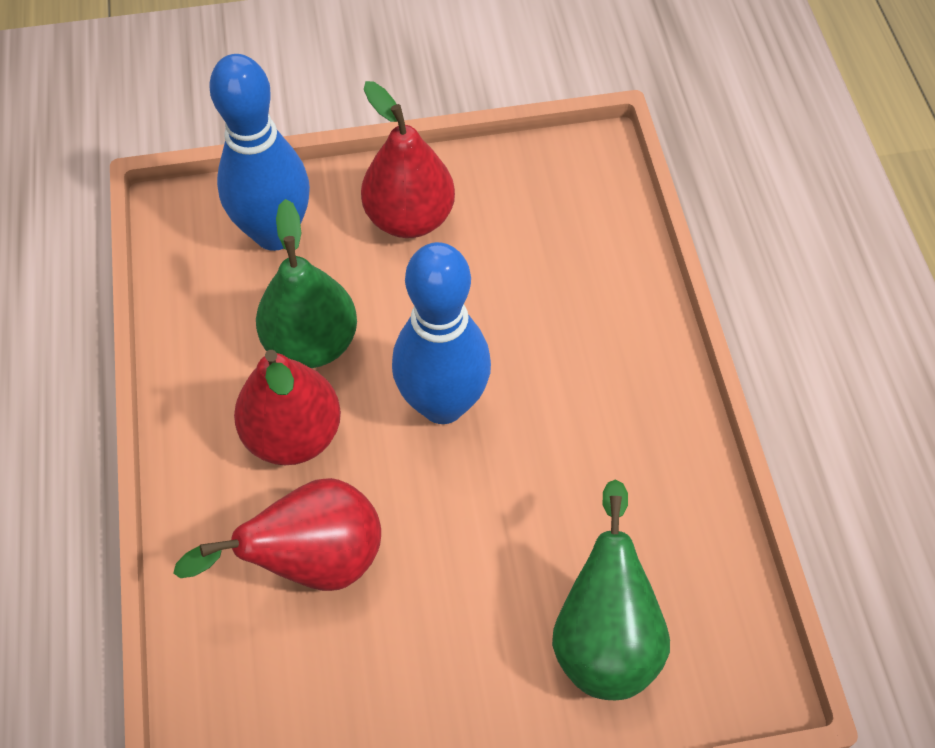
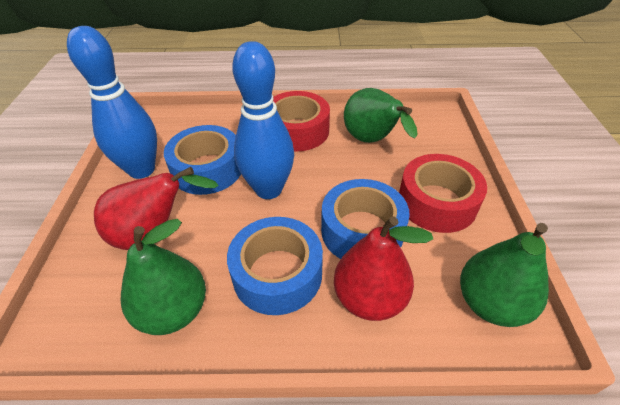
blue tape: none = 0 -> [164,125,241,195] [227,217,323,315] [321,179,410,259] = 3
green pear: [256,199,357,368] [552,479,670,700] = 2 -> [121,219,206,335] [344,88,418,143] [460,223,549,327] = 3
red pear: [174,478,381,591] [234,350,341,465] [361,81,455,238] = 3 -> [94,167,218,250] [334,216,433,321] = 2
red tape: none = 0 -> [273,91,330,152] [399,154,487,233] = 2

